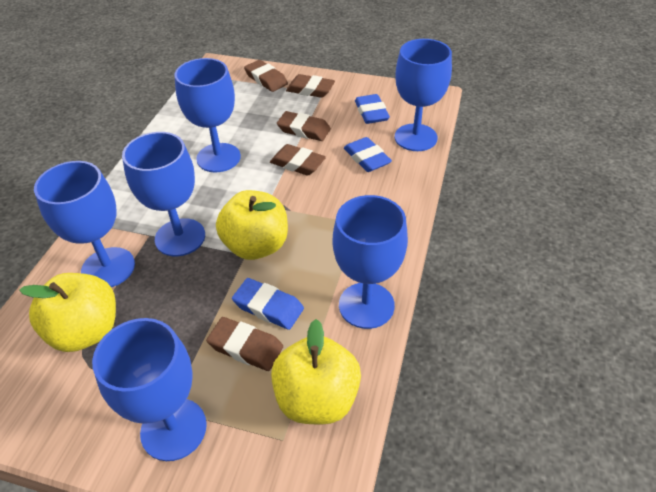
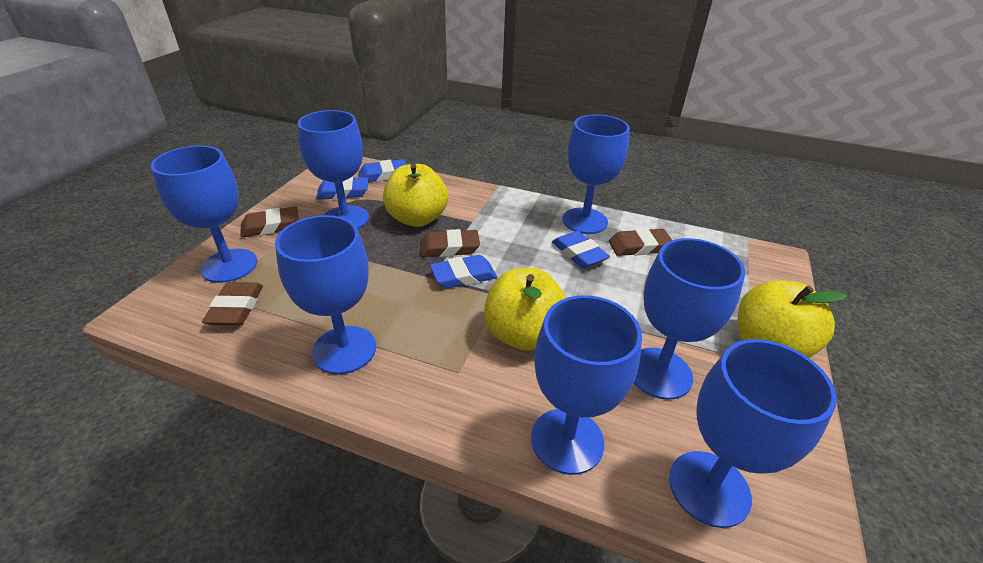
blue eraser: [232,278,304,330] [344,137,392,172] [355,94,390,124] = 3 -> [316,177,368,200] [359,159,407,182] [430,255,497,289] [552,231,610,268] = 4
blue goblet: [34,161,135,287] [92,318,207,461] [122,132,205,256] [174,58,241,172] [333,195,408,329] [395,39,452,151] = 6 -> [151,145,257,283] [275,215,376,374] [298,110,369,229] [531,295,642,475] [563,114,630,234] [634,238,745,400] [669,339,837,528] = 7
brown eraser: [206,317,283,371] [244,60,288,92] [270,144,326,175] [277,111,331,141] [286,74,335,98] = 5 -> [202,282,263,325] [240,206,299,238] [420,229,480,257] [609,228,672,256] = 4

